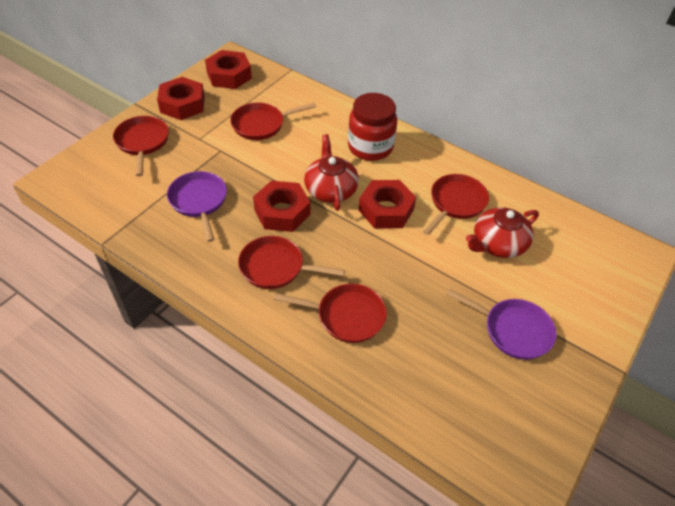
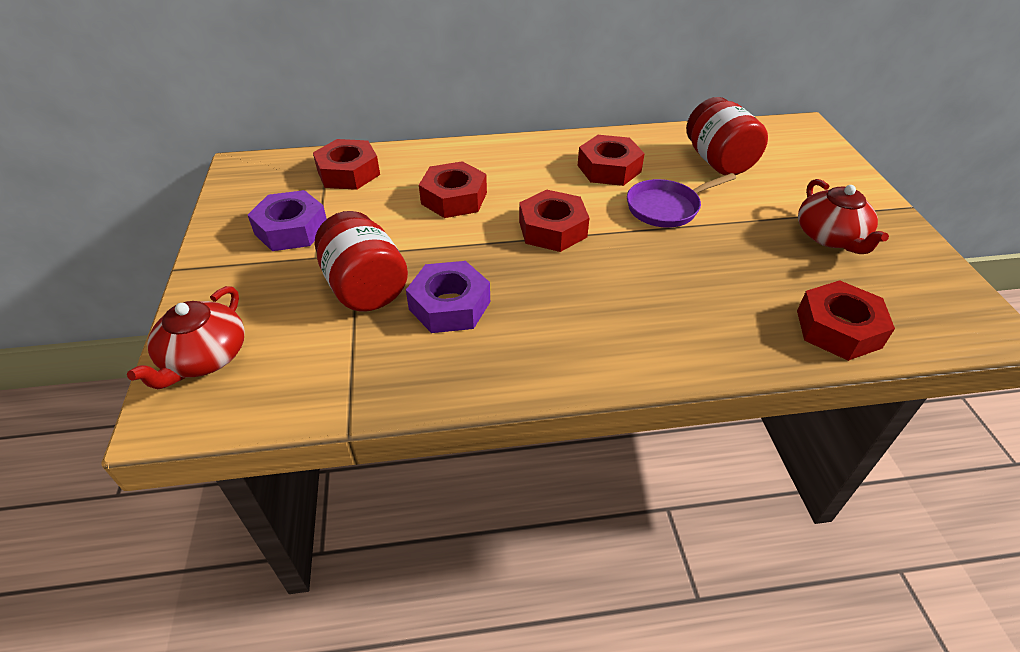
purple nut: none = 0 -> [248,190,327,251] [406,261,490,333] = 2
purple pan: [167,171,227,242] [446,288,556,360] = 2 -> [627,173,736,227] = 1
red jar: [348,93,397,161] = 1 -> [315,211,408,311] [686,97,768,175] = 2
red nut: [157,77,205,120] [205,50,252,89] [253,181,310,232] [359,180,416,229] = 4 -> [313,139,380,190] [419,161,487,218] [519,190,589,252] [577,135,645,186] [797,280,895,361] = 5
red pan: [113,116,169,176] [230,103,316,140] [238,236,345,289] [273,284,387,343] [423,174,489,235] = 5 -> none = 0

